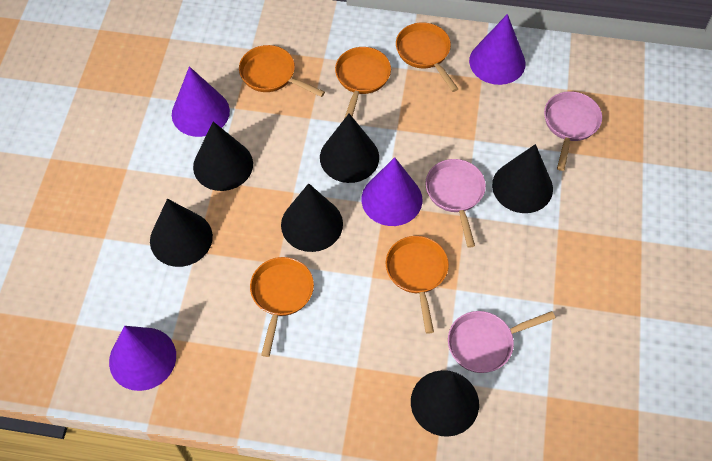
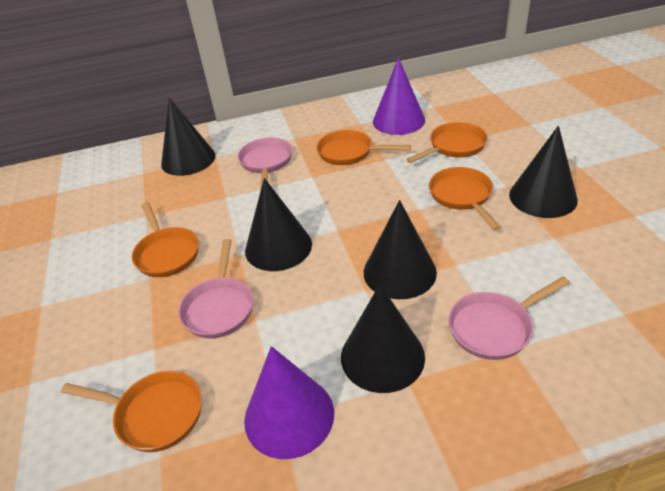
black cone: [150,199,213,267] [193,122,253,191] [281,183,343,252] [320,114,379,183] [411,370,479,437] [492,144,553,213] = 6 -> [161,98,215,176] [245,178,312,271] [341,284,425,393] [364,200,437,299] [509,126,578,218] = 5
purple cone: [109,326,176,391] [172,66,230,137] [361,157,422,226] [469,14,525,85] = 4 -> [244,346,334,459] [373,58,425,135] = 2

